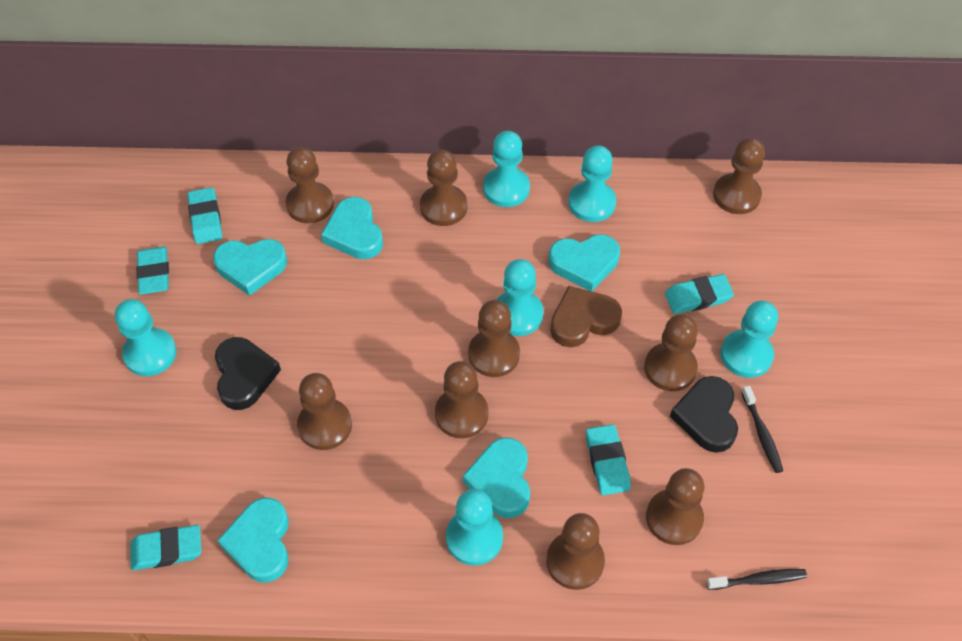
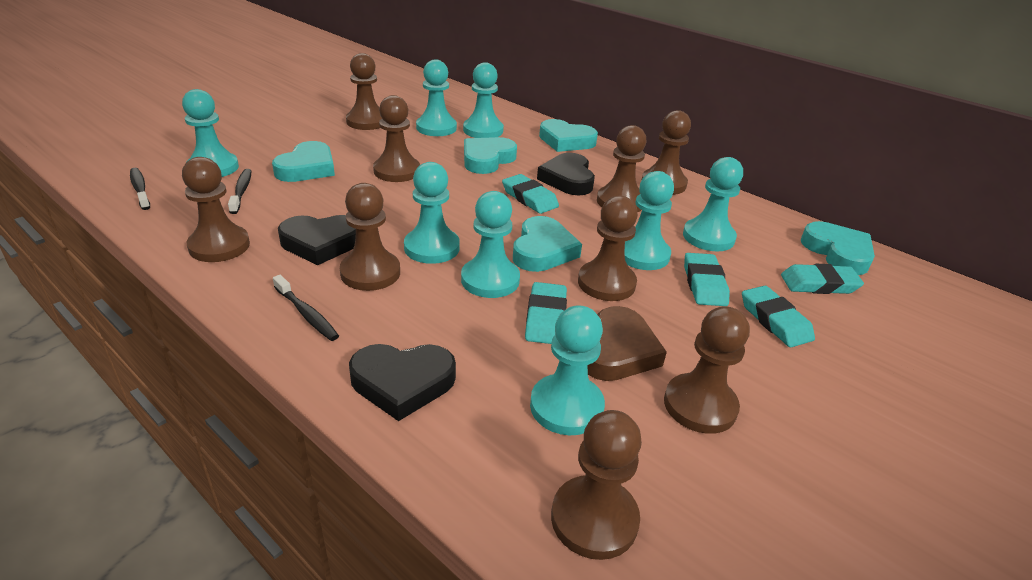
black heart: [215,337,281,410] [670,376,738,453] = 2 -> [278,215,356,265] [349,344,456,421] [537,153,595,196] = 3
black toothbrush: [706,569,807,590] [741,386,783,473] = 2 -> [130,168,150,210] [228,169,251,214] [273,275,339,341] = 3
turquoise pawn: [115,299,177,376] [446,489,503,566] [483,131,530,207] [496,259,544,336] [568,145,616,222] [720,301,778,378] = 6 -> [182,89,239,177] [404,162,460,264] [416,59,457,136] [461,191,520,298] [463,62,504,138] [530,305,605,435] [625,171,674,270] [683,157,743,251] = 8

